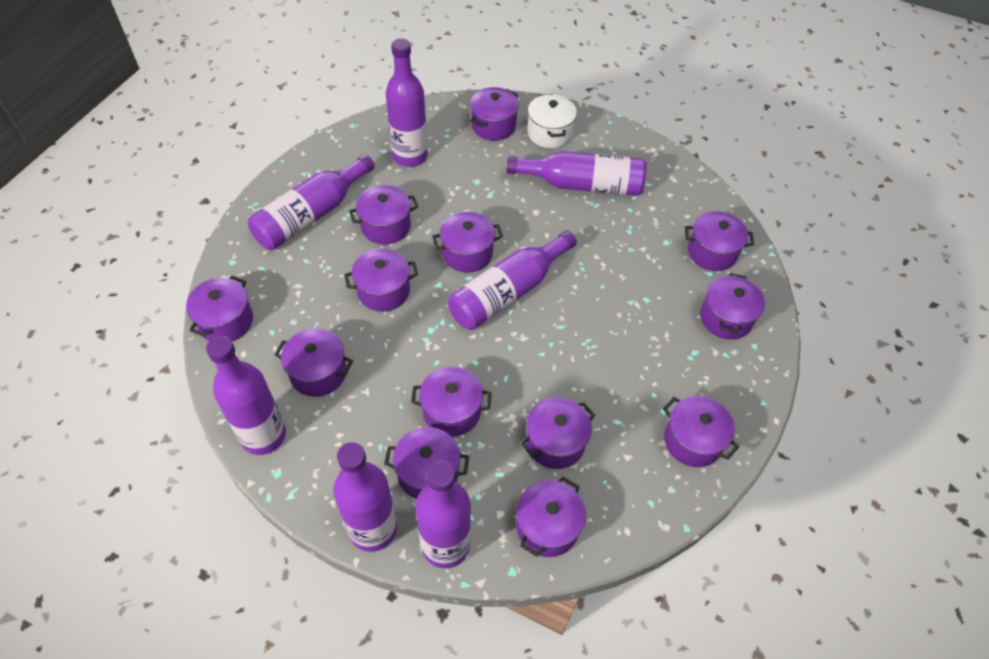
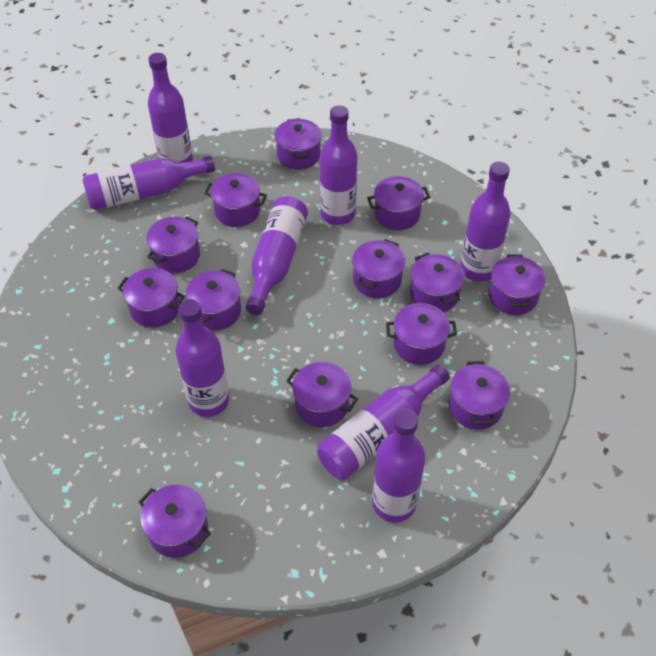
purple bottle: [206,336,286,455] [248,154,375,250] [333,442,397,552] [386,38,428,167] [415,461,471,568] [448,230,577,330] [507,151,647,196] = 7 -> [82,156,215,210] [148,53,193,163] [176,299,229,417] [246,196,308,315] [317,365,450,480] [320,105,357,225] [372,409,425,522] [460,162,510,282] = 8
white pot: [527,94,577,148] = 1 -> none = 0

